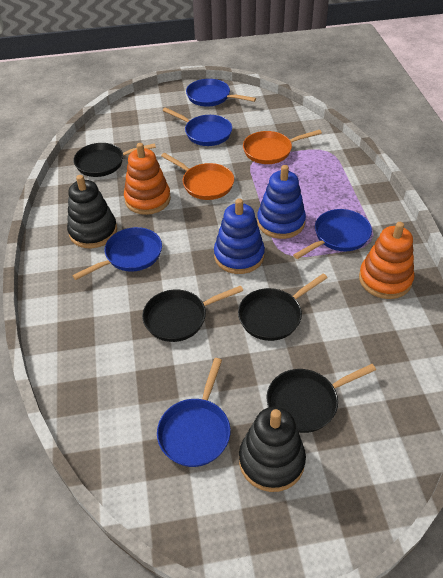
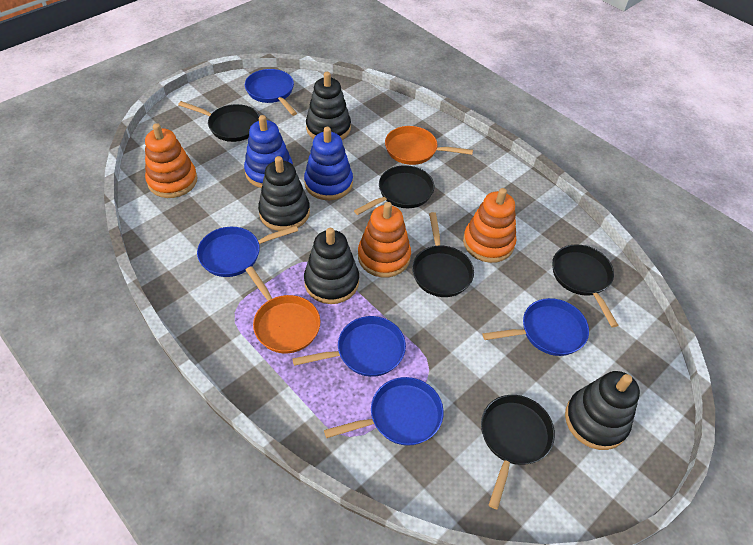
black pan: [73,143,156,177] [142,285,243,342] [238,274,327,341] [267,364,376,433] = 4 -> [178,101,260,142] [354,165,434,215] [412,212,474,297] [481,395,555,510] [552,244,618,327] = 5
black stacking toy: [67,175,117,248] [239,407,306,492] = 2 -> [258,156,310,231] [304,228,359,304] [306,72,351,140] [565,371,640,450] = 4
orange stacking toy: [124,143,171,215] [359,222,414,299] = 2 -> [145,123,197,198] [358,202,411,277] [463,188,516,263] = 3

